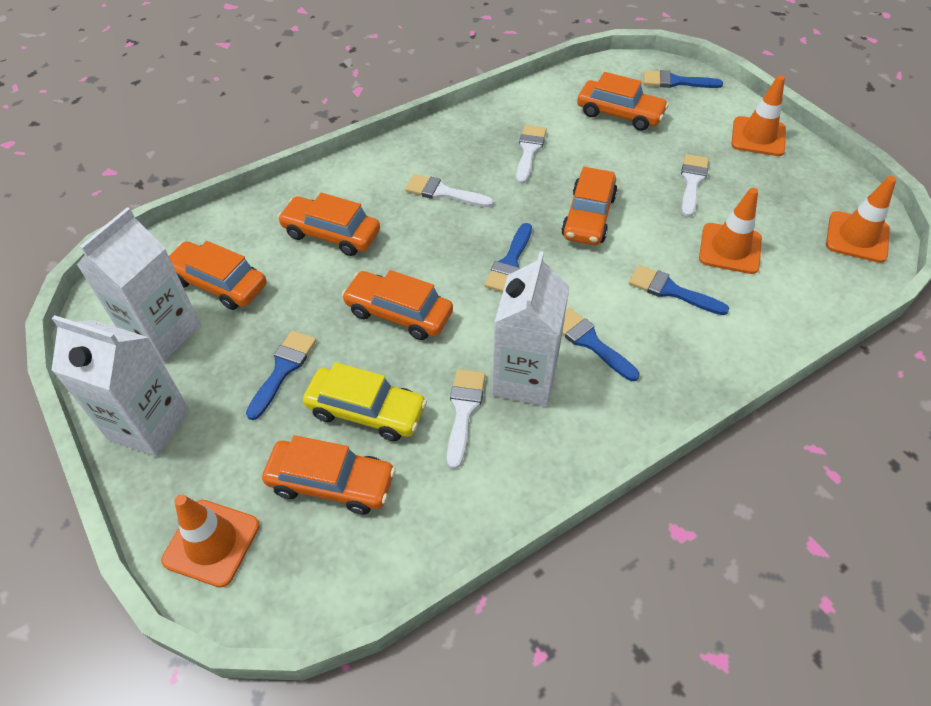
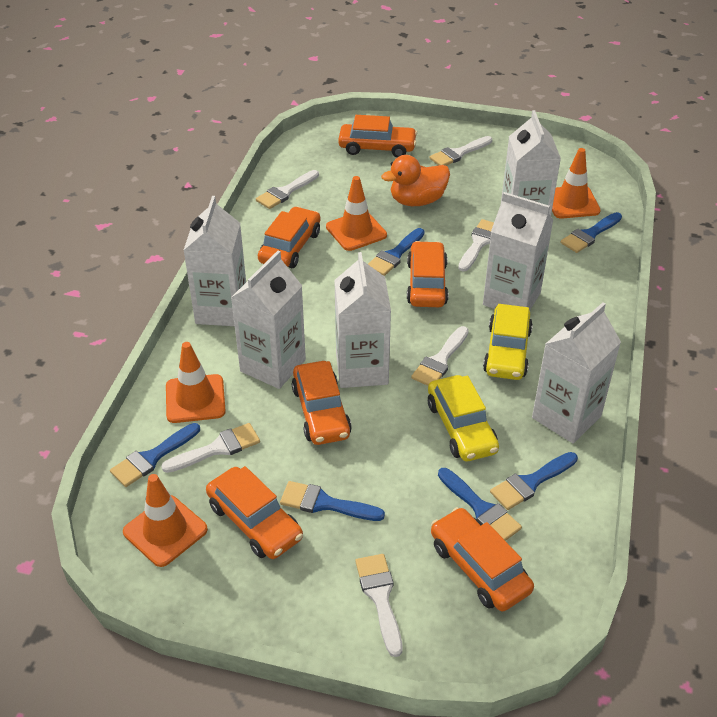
blue brush: [246,330,317,420] [484,223,532,292] [562,308,640,381] [629,265,729,315] [644,70,723,88] = 5 -> [110,423,200,487] [280,481,385,521] [368,228,425,276] [438,468,522,541] [490,452,578,510] [561,212,622,253] = 6
orange duck: none = 0 -> [381,155,450,206] = 1
white brush: [405,174,494,207] [447,369,486,469] [516,125,547,184] [681,154,709,217] = 4 -> [161,423,260,473] [256,170,319,209] [355,554,402,657] [411,326,469,386] [430,136,492,166] [458,219,494,272] = 6
white carton: [51,315,189,457] [77,207,201,362] [492,251,570,406] = 3 -> [183,196,246,326] [231,251,306,389] [334,252,391,388] [483,192,554,310] [501,110,561,216] [532,302,621,443] = 6
yellow car: [303,362,427,441] = 1 -> [428,375,499,461] [483,304,533,380] = 2

